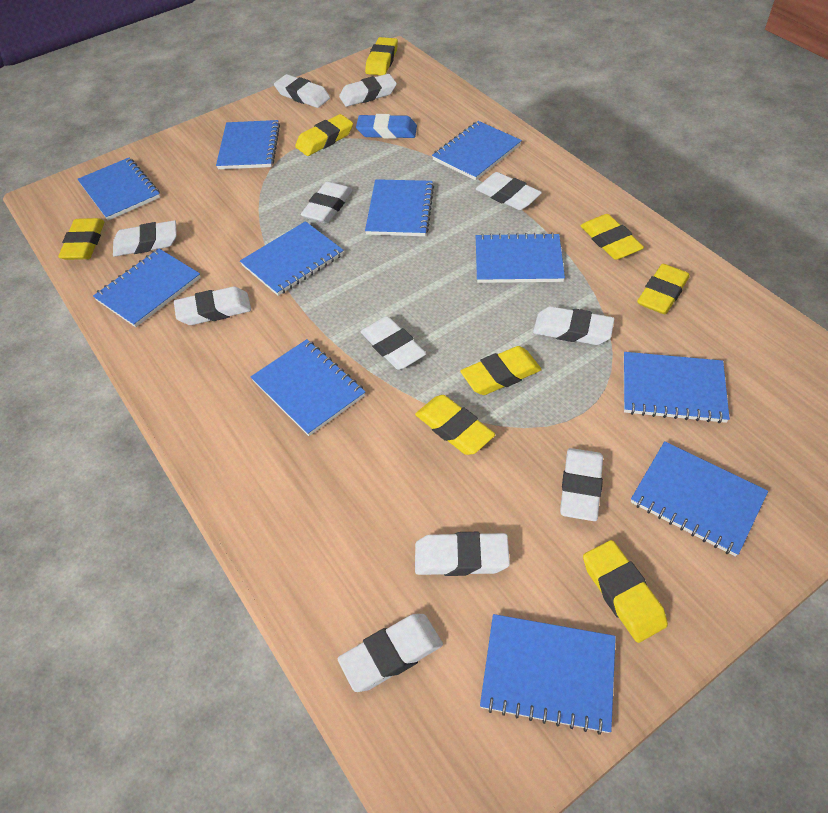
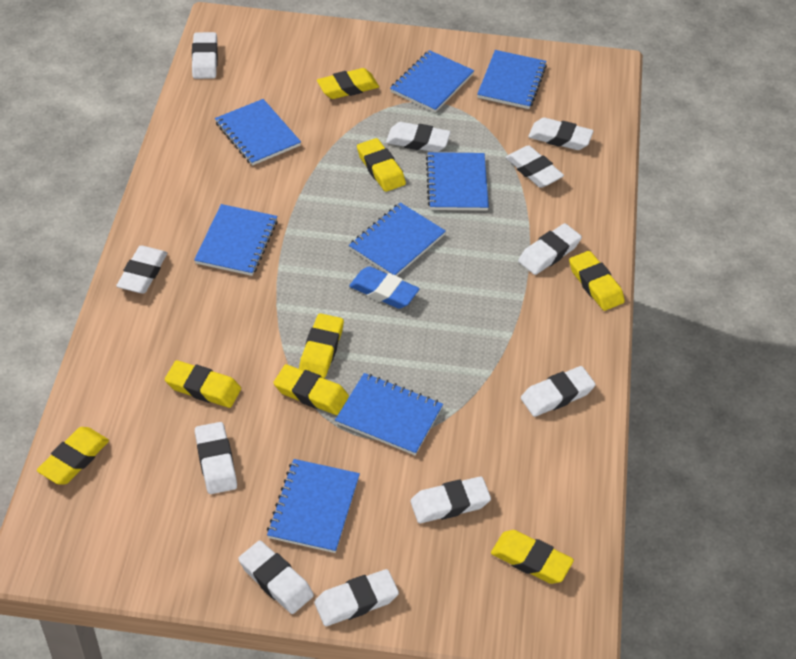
blue notebook: [78,158,160,220] [93,249,201,327] [216,120,280,169] [240,221,344,296] [250,339,365,436] [365,179,434,236] [432,121,522,181] [476,233,565,283] [480,614,616,735] [624,352,730,423] [631,441,768,557] = 11 -> [194,204,278,276] [215,99,301,166] [267,459,360,553] [335,373,443,455] [349,202,446,276] [390,50,474,113] [426,152,489,211] [477,50,547,109] = 8

